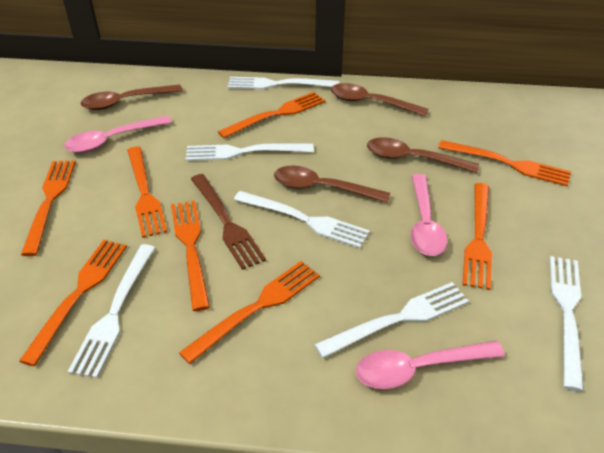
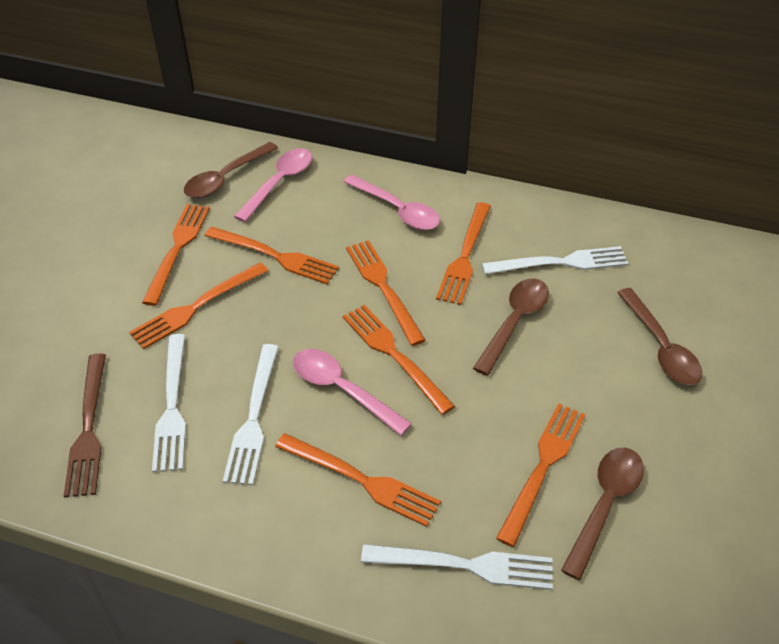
white fork: [67,244,155,378] [186,143,314,161] [228,77,339,89] [234,191,370,248] [314,282,469,358] [550,256,584,391] = 6 -> [152,334,186,472] [223,344,279,485] [361,544,553,590] [482,246,629,274] = 4

